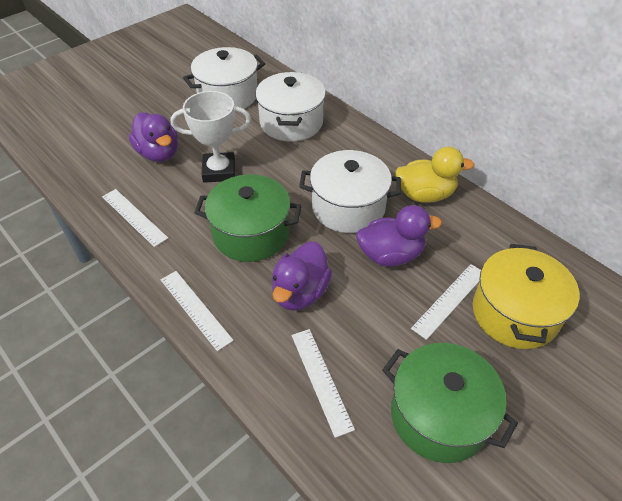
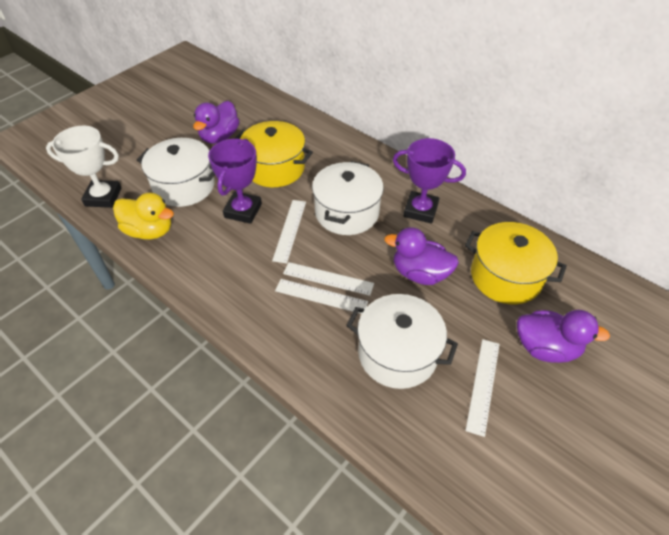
green pot: [194,174,302,262] [382,343,518,463] = 2 -> none = 0
purple trophy: none = 0 -> [208,139,262,224] [393,138,466,224] = 2
yellow pot: [473,244,580,349] = 1 -> [235,121,313,187] [465,222,567,304] = 2

